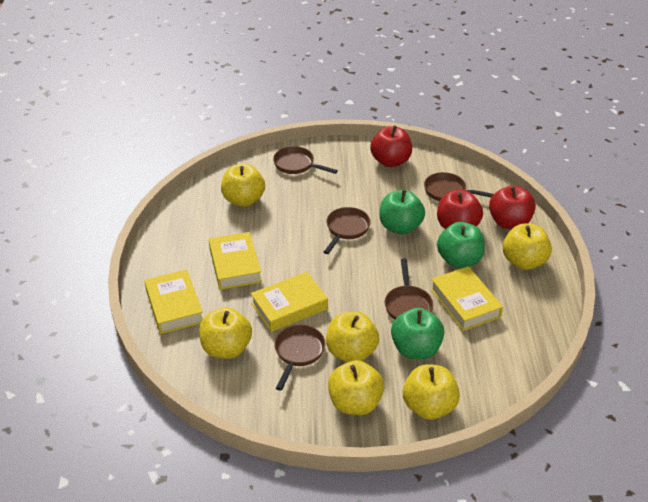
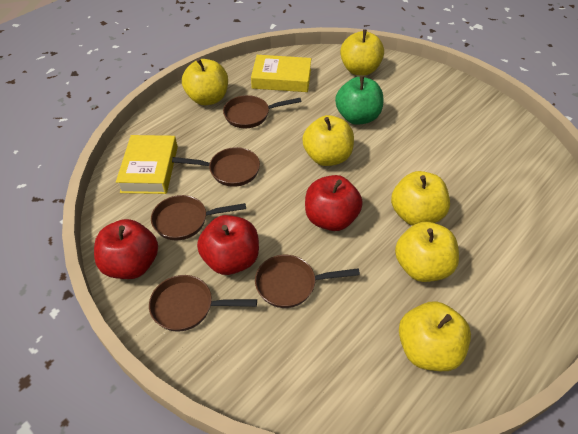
green apple: [379,190,425,234] [391,308,444,359] [437,222,485,268] = 3 -> [335,76,383,125] = 1
yellow book: [144,269,203,334] [209,232,262,290] [251,272,328,332] [430,266,503,331] = 4 -> [116,135,178,194] [251,55,311,92] = 2

